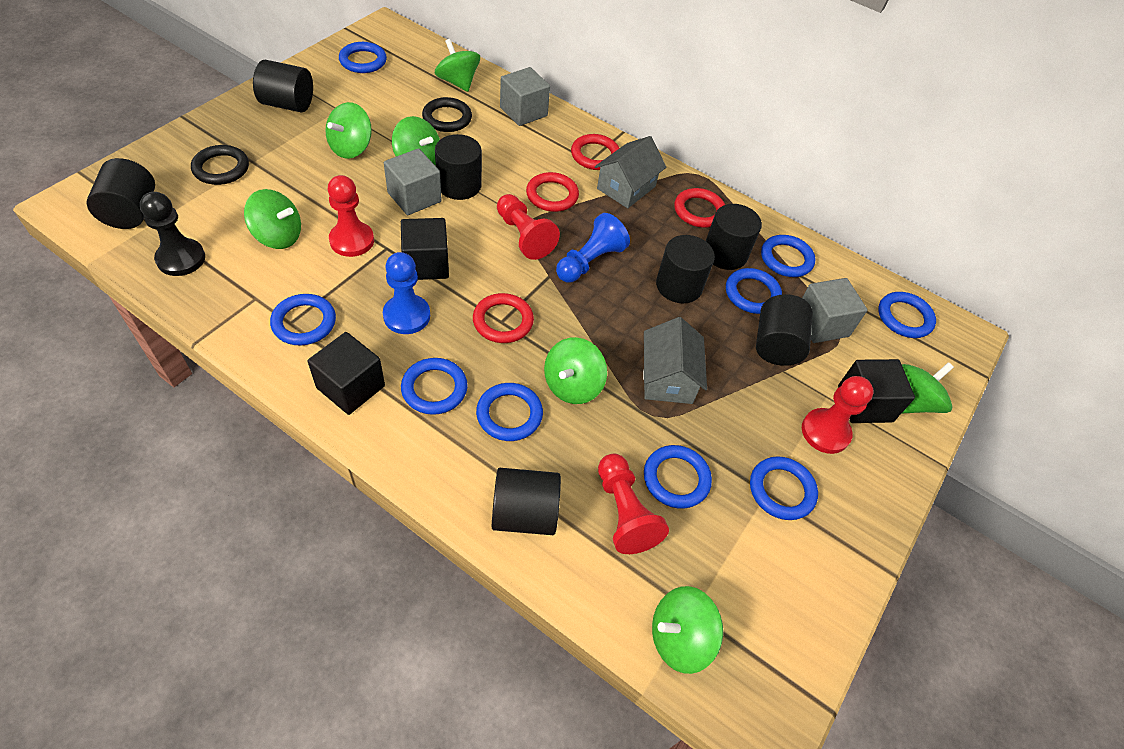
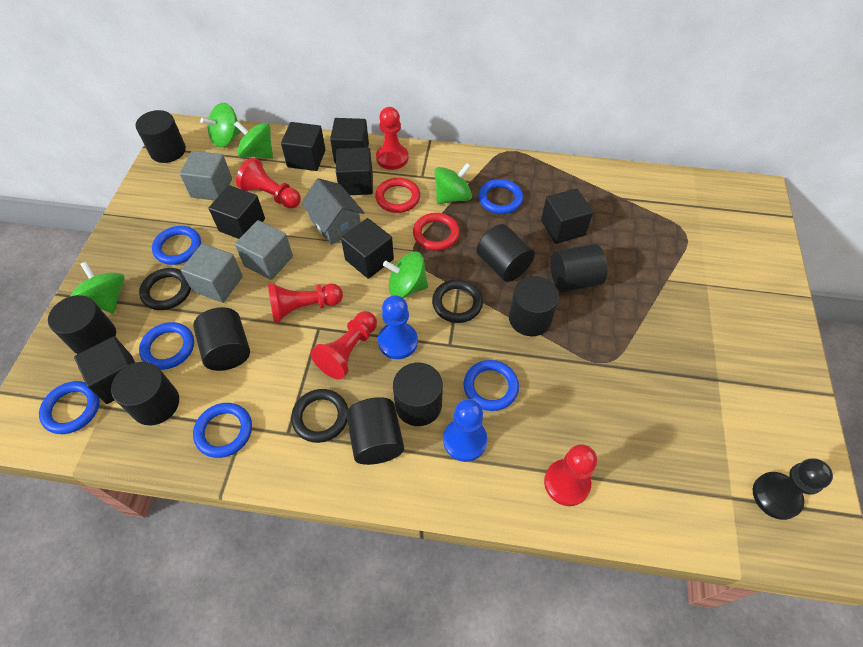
black cube: [308,332,385,415] [401,218,449,280] [838,359,915,423] = 3 -> [74,336,135,404] [209,185,265,239] [281,122,326,171] [330,118,369,163] [336,148,373,195] [341,218,394,279] [541,188,593,244] = 7
black cylinder: [87,158,155,229] [253,60,313,112] [435,134,482,200] [492,468,561,535] [656,235,715,303] [706,204,762,270] [756,294,813,366] = 7 -> [48,295,116,354] [111,362,179,425] [136,110,186,163] [193,307,250,371] [346,397,404,465] [393,363,443,426] [476,224,535,282] [509,276,559,336] [550,244,607,292] = 9
black ring: [191,145,249,185] [422,97,472,132] = 2 -> [139,268,191,310] [291,389,348,443] [432,279,483,323] = 3
blue ring: [270,294,336,345] [339,42,387,73] [401,358,468,415] [476,383,543,441] [644,445,712,509] [726,268,782,314] [750,456,818,520] [761,235,815,277] [878,292,936,338] = 9 -> [39,381,100,434] [139,322,194,370] [152,226,201,265] [193,403,252,458] [464,360,519,411] [478,179,523,214] = 6
green spinning top: [244,189,301,249] [325,102,372,159] [392,116,440,165] [435,39,480,92] [544,337,607,404] [652,586,723,674] [902,362,954,413] = 7 -> [71,262,124,313] [200,103,241,147] [234,121,273,158] [383,252,428,298] [434,163,472,204] = 5
grey house: [595,136,666,208] [643,317,707,404] = 2 -> [301,178,364,245] = 1
red pawn: [328,175,374,257] [497,194,560,260] [598,454,669,554] [802,376,874,454] = 4 -> [236,158,301,209] [268,283,343,323] [311,311,377,379] [376,107,408,170] [544,444,597,506] = 5
red ring: [473,293,534,343] [526,172,579,212] [571,134,619,170] [674,188,725,228] = 4 -> [375,178,420,213] [413,213,460,251] = 2

